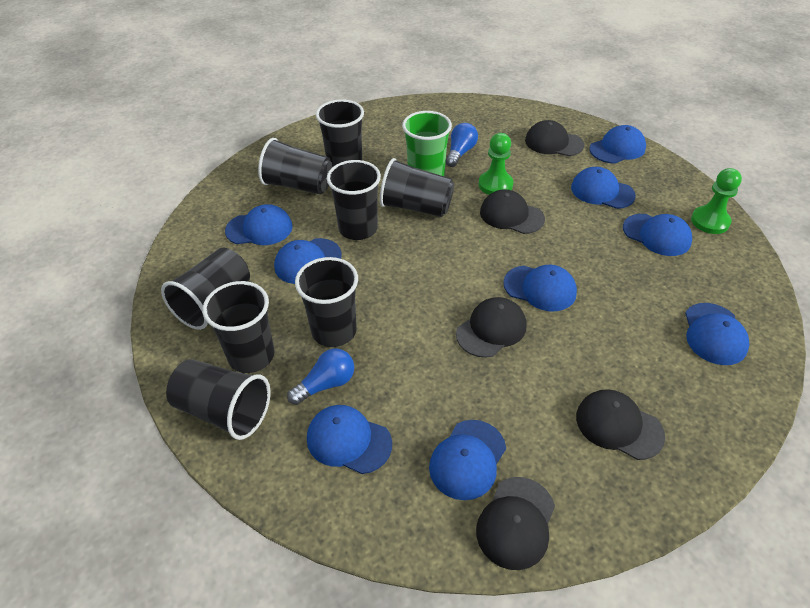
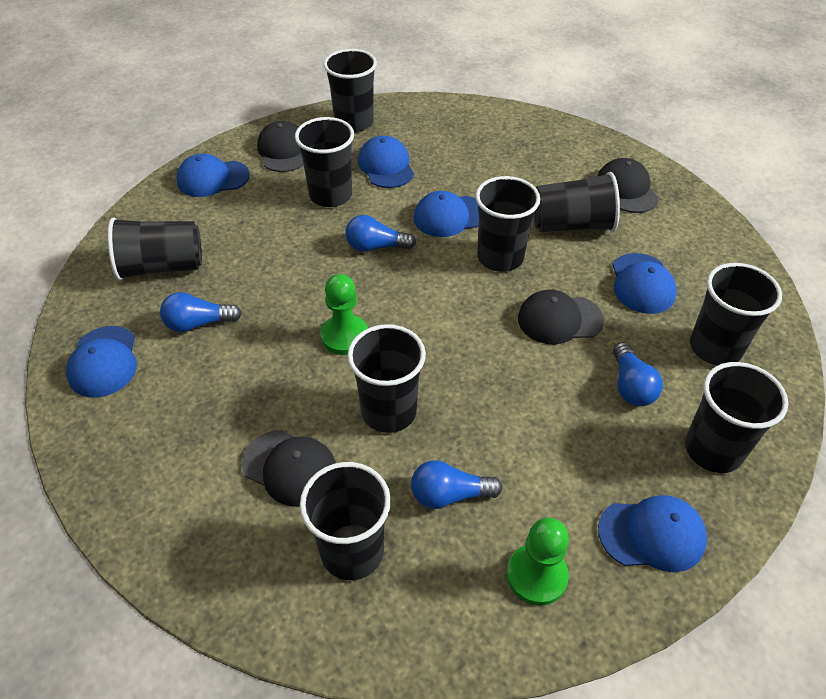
black cap: [456,297,527,358] [476,477,555,570] [480,189,545,234] [525,120,584,156] [576,389,665,460] = 5 -> [242,430,336,507] [257,121,304,172] [518,289,604,345] [597,158,659,213] = 4
black cup: [161,248,250,330] [166,359,271,440] [203,281,275,373] [258,138,332,194] [295,257,358,347] [316,100,364,167] [327,160,381,240] [380,158,454,217] = 8 -> [108,217,202,281] [295,117,354,207] [300,462,391,580] [324,49,377,132] [347,324,426,433] [475,176,540,272] [534,172,620,232] [685,362,788,473] [690,263,782,366] = 9
blue cap: [225,204,293,245] [274,238,342,284] [307,405,392,474] [429,420,506,500] [503,265,577,311] [571,167,636,209] [590,125,646,164] [623,214,692,256] [685,303,749,365] = 9 -> [66,326,137,398] [176,154,250,197] [358,136,414,188] [413,191,479,237] [598,495,707,572] [613,253,677,314] = 6
blue light bulb: [287,349,354,405] [445,123,478,167] = 2 -> [160,292,242,332] [345,215,416,252] [411,460,502,509] [613,342,663,406] = 4
green cup: [402,111,452,176] = 1 -> none = 0

